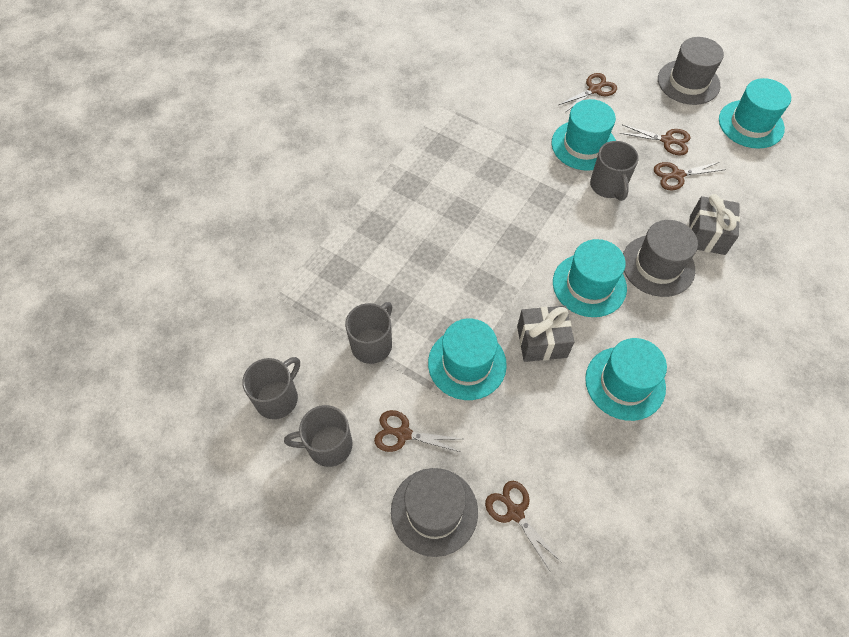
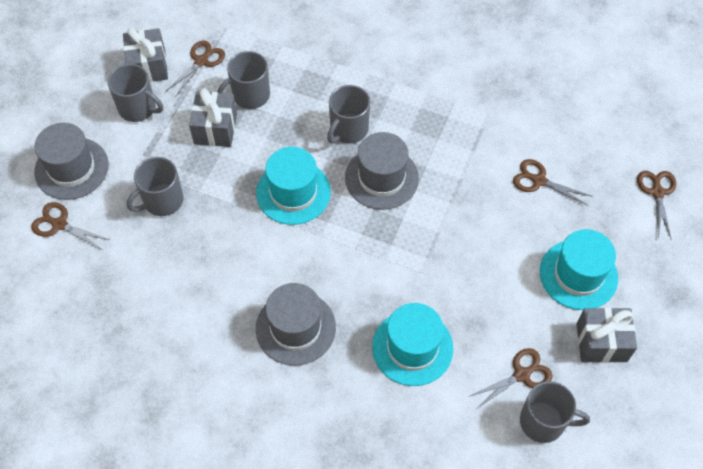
grey gift: [517,306,574,362] [689,194,740,255] = 2 -> [123,28,168,82] [189,88,237,147] [576,307,637,363] = 3
grey mug: [242,357,300,419] [284,405,353,467] [345,302,392,364] [590,141,639,201] = 4 -> [108,64,163,122] [127,157,183,216] [218,51,270,109] [327,85,370,143] [520,381,590,443] = 5
turquoise hat: [428,319,507,400] [552,99,616,171] [553,239,627,317] [585,338,667,421] [719,78,791,149] = 5 -> [256,147,331,225] [372,303,453,386] [540,229,618,310] = 3

